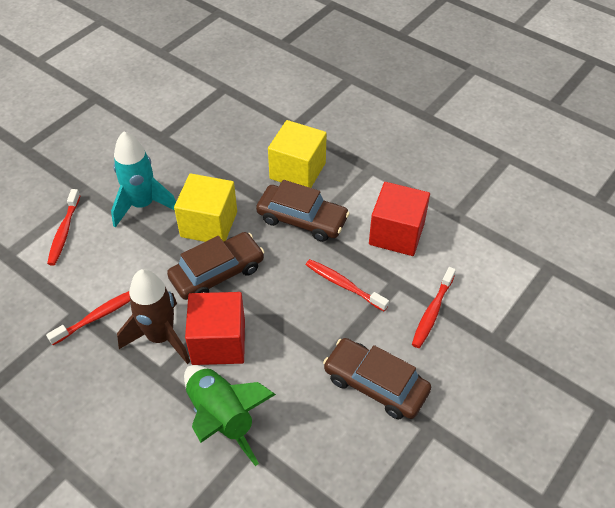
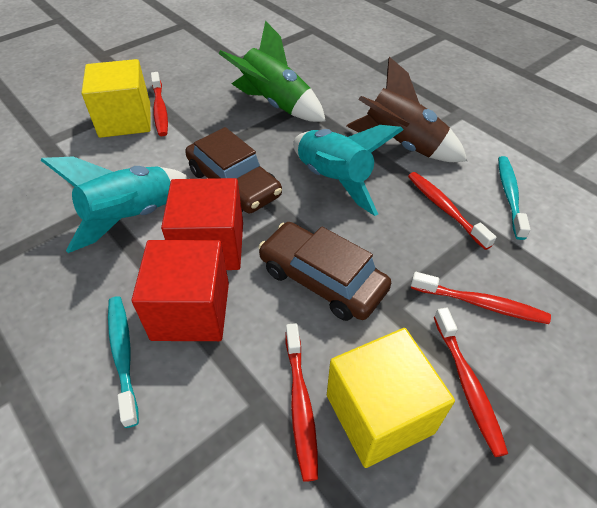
brown car: [167,232,264,300] [256,180,350,242] [323,338,431,419] = 3 -> [185,127,282,214] [259,222,391,321] = 2
red toothbrush: [46,291,130,345] [47,189,80,266] [306,259,389,311] [412,267,456,348] = 4 -> [151,72,168,136] [286,323,318,482] [408,172,496,250] [411,272,551,324] [434,307,508,457] = 5
turquoise rocket: [111,132,176,228] = 1 -> [41,157,191,253] [293,125,403,216] = 2
turquoise toothbrush: none = 0 -> [108,296,139,428] [498,156,531,240] = 2

